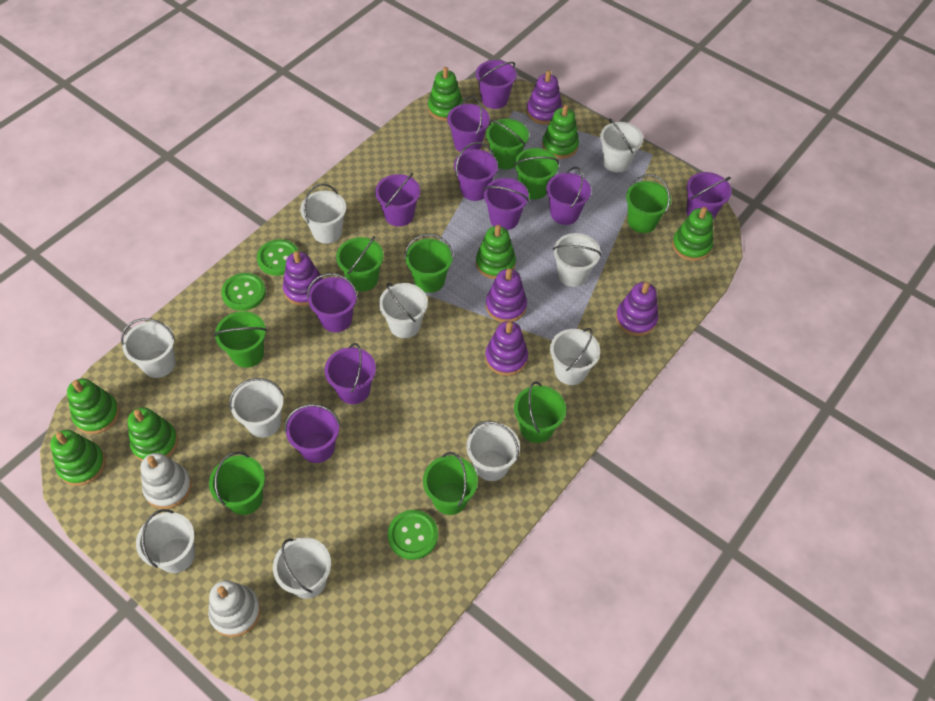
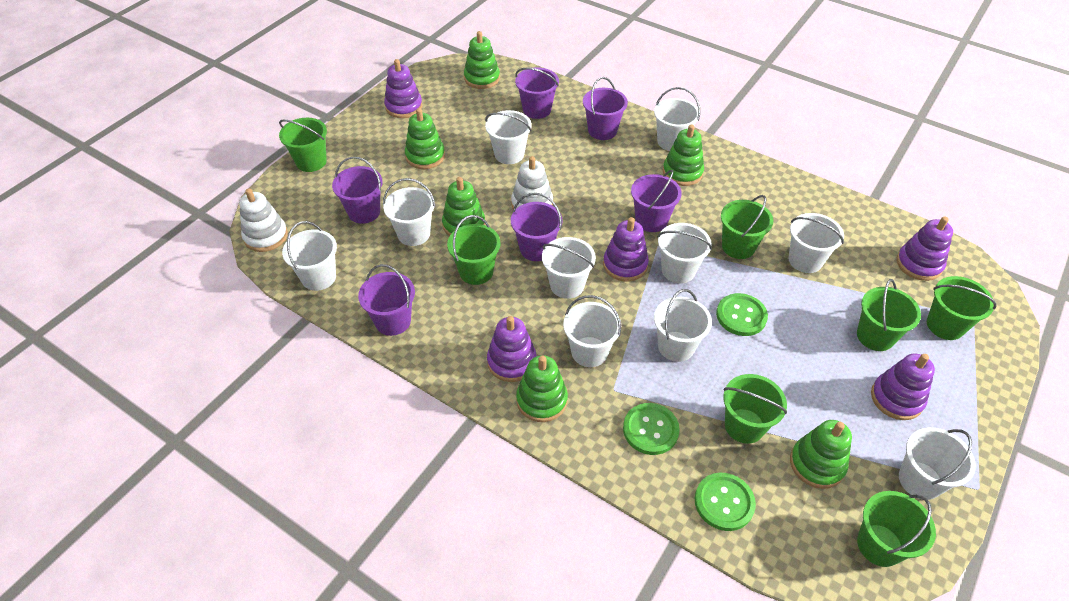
green bucket: [209,452,265,515] [214,311,267,368] [336,236,384,292] [404,234,454,293] [423,452,478,515] [486,119,529,169] [514,148,559,199] [514,381,566,443] [626,174,671,233] = 9 -> [279,118,327,172] [447,215,501,285] [721,195,773,259] [723,374,787,444] [857,279,921,351] [857,491,936,567] [927,276,997,340] = 7
green stacking toy: [50,430,106,486] [67,379,120,434] [128,407,178,461] [428,67,463,121] [476,225,516,279] [542,105,579,159] [672,207,713,261] = 7 -> [405,108,445,169] [442,177,485,236] [464,31,500,89] [516,355,568,422] [663,124,704,186] [790,420,852,489] = 6
purple bucket: [285,404,340,463] [307,273,358,332] [324,343,376,404] [375,173,420,227] [447,96,490,152] [454,142,498,201] [476,60,517,109] [484,178,529,230] [546,167,591,225] [686,172,732,220] = 10 -> [332,156,383,224] [358,264,415,336] [511,193,562,261] [515,67,559,119] [583,77,628,140] [631,170,682,232] = 6

